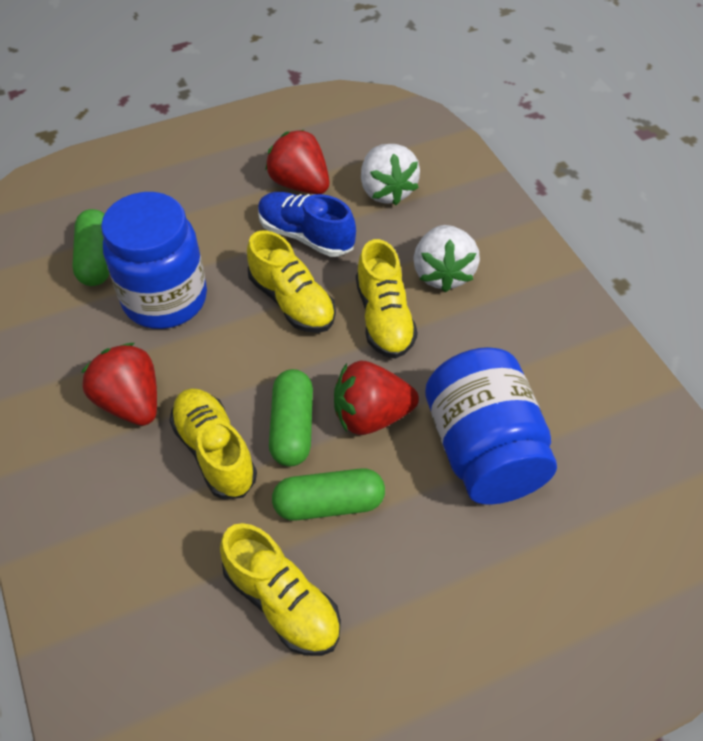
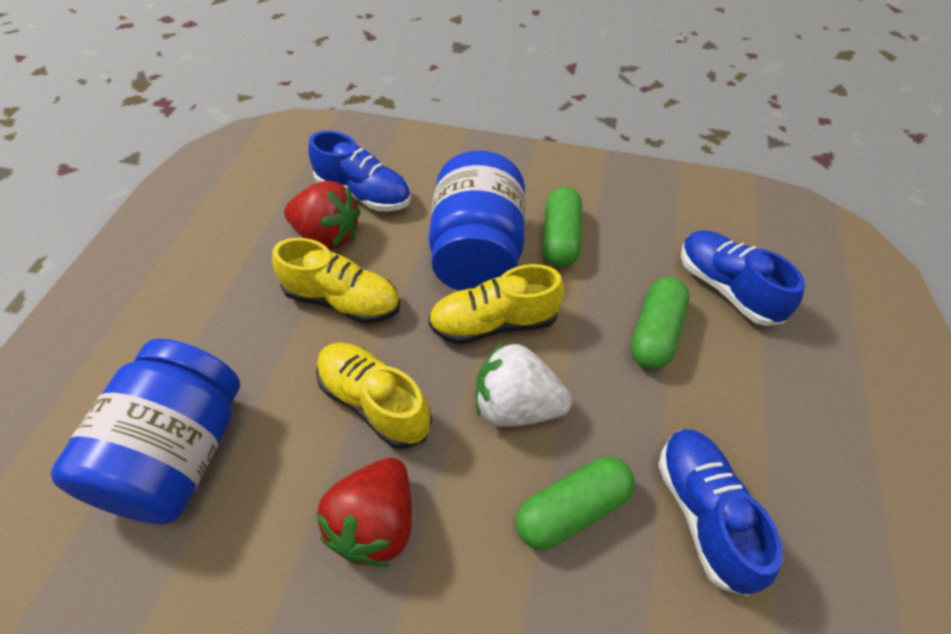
blue shoe: [258,192,356,257] = 1 -> [308,131,411,211] [658,429,783,596] [681,231,805,326] = 3
red strawberry: [81,343,157,426] [265,130,329,194] [334,361,419,435] = 3 -> [284,181,361,250] [316,458,412,567] = 2
white strawberry: [361,144,420,205] [413,225,480,293] = 2 -> [476,342,572,427] = 1
yellow shoe: [169,388,257,499] [220,523,341,656] [247,230,336,333] [356,239,418,359] = 4 -> [272,238,400,324] [316,342,432,449] [428,264,564,344] = 3

